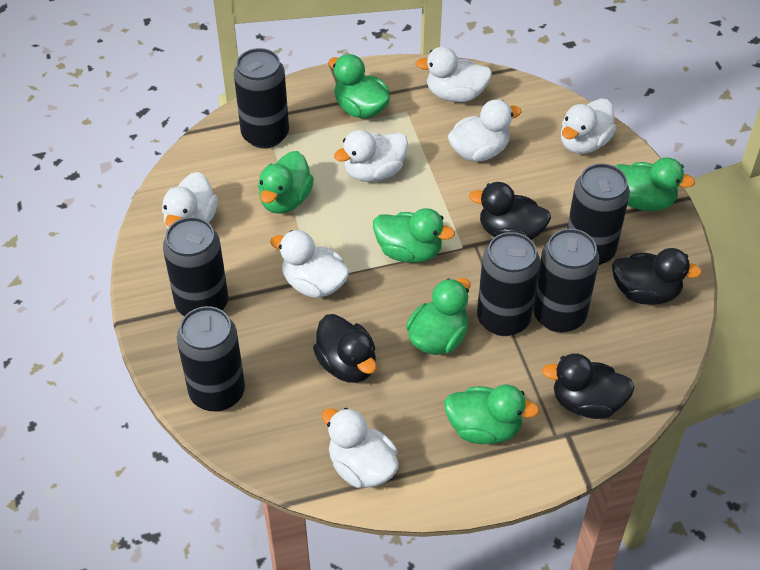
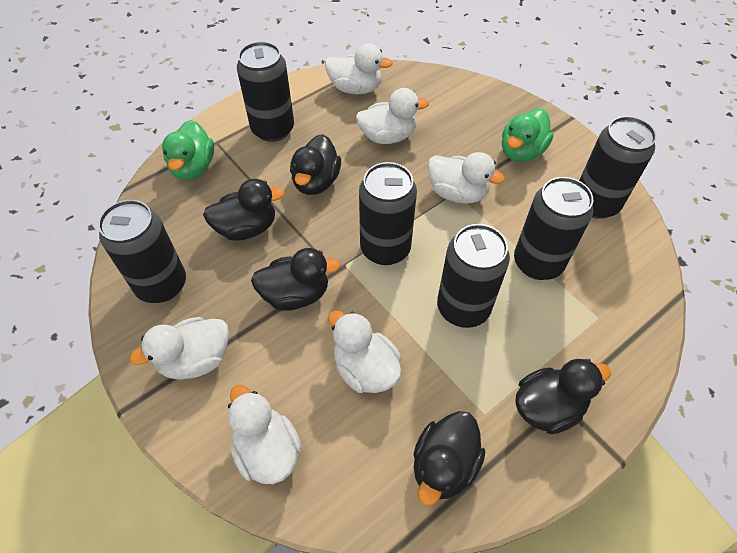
black duck: [313,314,377,383] [469,182,551,240] [542,353,635,419] [612,248,702,305] = 4 -> [203,179,285,241] [251,248,341,311] [290,134,341,195] [413,411,485,506] [515,359,611,434] = 5
green duck: [258,151,314,214] [328,54,390,119] [373,208,455,263] [406,278,471,355] [444,385,539,444] [615,157,695,211] = 6 -> [162,120,214,180] [502,109,554,162] = 2
white duck: [162,172,218,228] [270,230,349,298] [322,408,399,488] [334,130,408,182] [415,47,492,102] [448,99,521,162] [561,98,616,154] = 7 -> [130,317,229,380] [228,385,302,484] [325,43,393,94] [328,310,402,393] [356,88,429,144] [427,152,505,204] = 6

